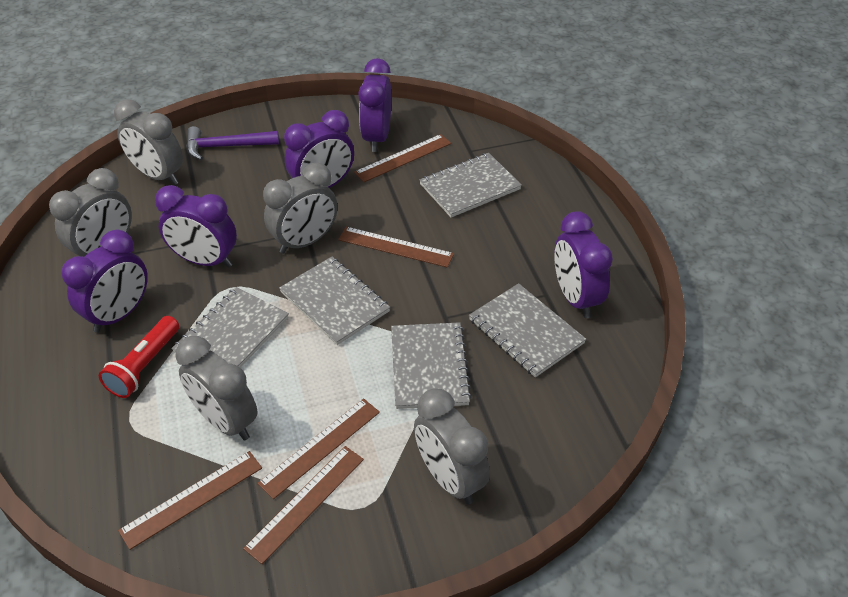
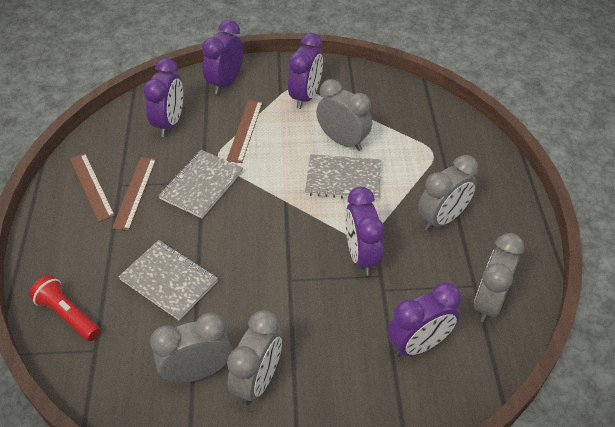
brown ruler: [118,451,262,550] [243,446,364,564] [257,398,380,499] [338,227,454,268] [354,134,451,182] = 5 -> [70,153,115,222] [112,157,156,231] [227,100,263,163] = 3
grey notebook: [171,287,289,367] [279,257,390,345] [391,322,472,409] [420,153,522,217] [469,283,586,377] = 5 -> [118,240,218,320] [158,150,243,218] [305,154,381,200] = 3
purple hammer: [186,126,279,160] = 1 -> none = 0

